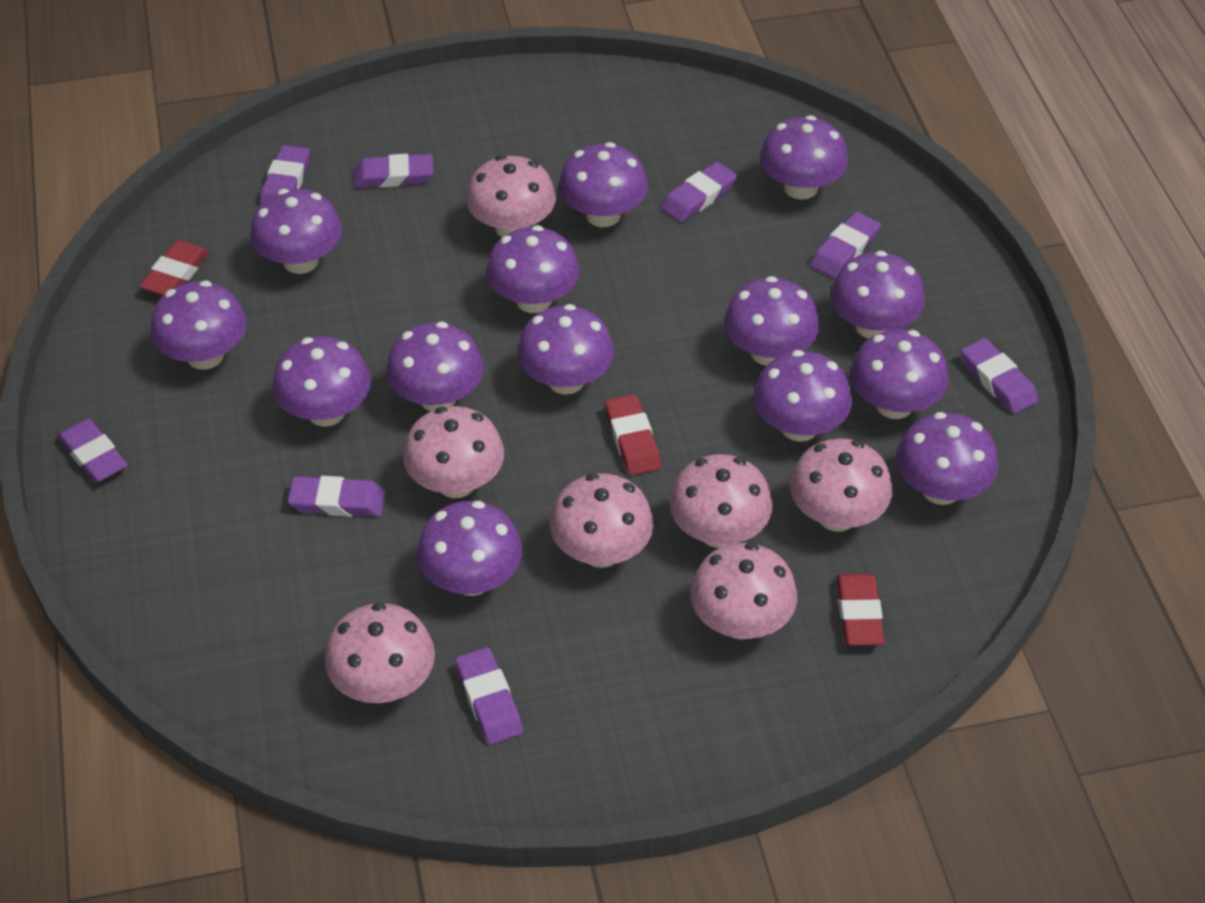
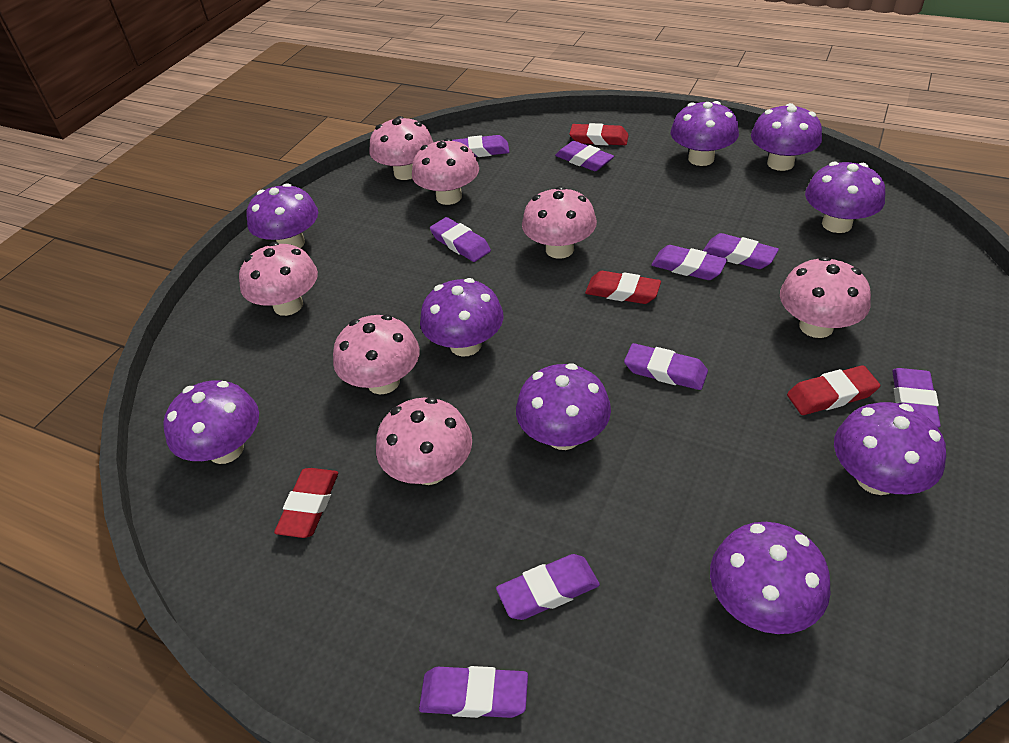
purple eraser: [58,418,128,483] [260,145,310,204] [288,476,385,517] [354,154,433,188] [455,647,523,745] [661,162,737,222] [811,212,881,278] [961,338,1038,414] = 8 -> [419,666,528,718] [430,217,491,262] [452,135,509,157] [496,554,600,620] [555,141,614,171] [624,343,708,390] [651,245,727,280] [703,233,779,269] [892,368,941,428] = 9
purple mushroom: [150,281,247,370] [250,189,342,274] [272,337,371,427] [386,322,484,411] [417,501,522,596] [486,225,580,313] [517,304,614,395] [559,142,648,227] [724,276,820,366] [753,350,852,442] [760,115,848,200] [830,251,925,339] [851,329,949,419] [896,412,998,505] = 14 -> [163,380,259,464] [246,183,318,248] [420,278,503,356] [516,363,611,450] [671,101,739,166] [710,522,831,634] [751,103,822,171] [805,161,885,233] [834,402,946,495] = 9
red eraser: [139,240,210,295] [605,394,661,476] [837,573,885,646] = 3 -> [274,468,338,538] [569,123,629,145] [585,271,661,304] [787,365,880,415] = 4

